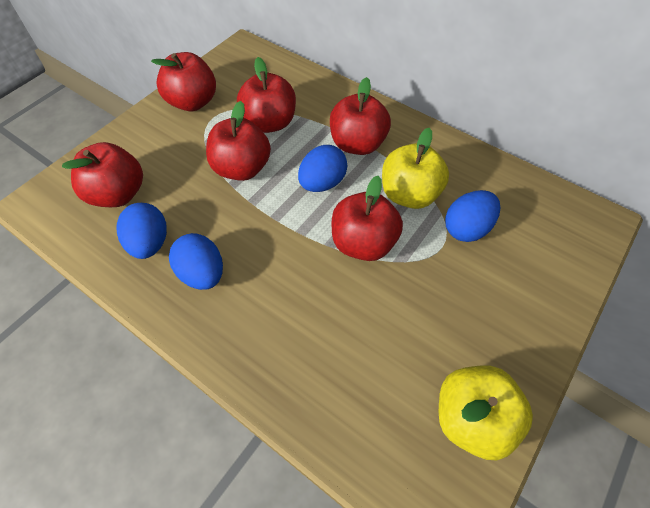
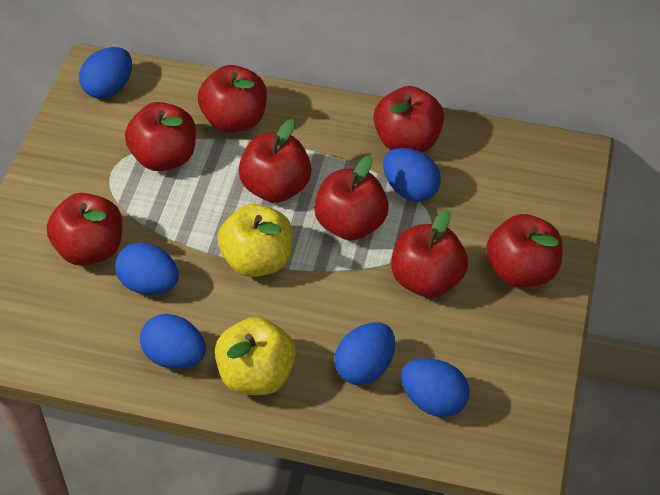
blue egg: [116,203,167,259] [169,233,223,290] [298,145,348,192] [445,190,500,242] = 4 -> [79,47,132,99] [115,242,179,295] [140,314,206,369] [335,322,395,385] [383,148,441,202] [401,358,470,417] = 6
red apple: [62,142,143,207] [151,52,216,111] [206,101,271,181] [237,57,296,133] [330,77,391,155] [332,176,403,261] = 6 -> [47,193,123,266] [125,102,196,171] [198,65,267,133] [239,119,312,203] [314,155,389,240] [374,86,444,152] [391,210,468,298] [486,214,562,288] = 8

